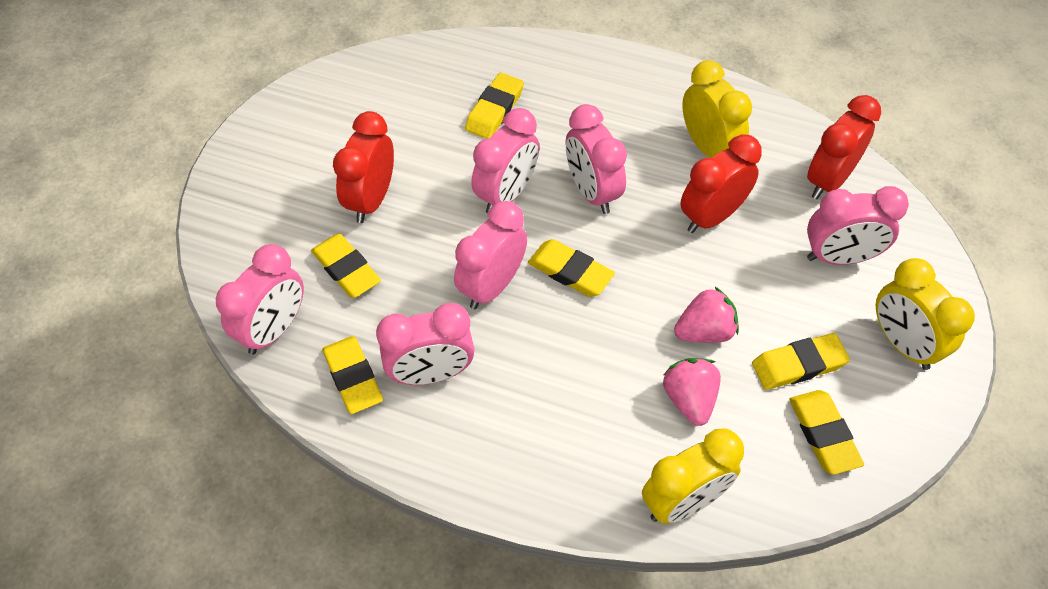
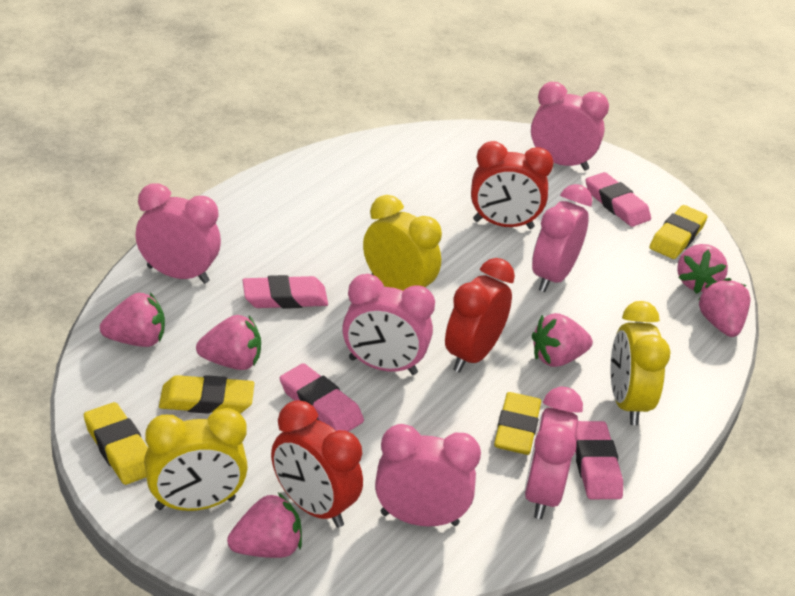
pink eraser: none = 0 -> [243,275,328,309] [280,363,364,432] [575,421,623,499] [585,172,651,227] = 4
pink strawberry: [663,358,721,426] [674,287,739,343] = 2 -> [100,293,165,347] [196,315,261,370] [227,493,302,558] [531,313,593,367] [677,244,728,294] [698,278,750,337] = 6
yellow eraser: [311,233,381,298] [322,336,383,414] [465,73,524,139] [528,239,615,297] [752,333,850,390] [789,390,864,475] = 6 -> [84,402,148,485] [159,375,254,414] [494,392,541,455] [649,205,708,259] = 4

